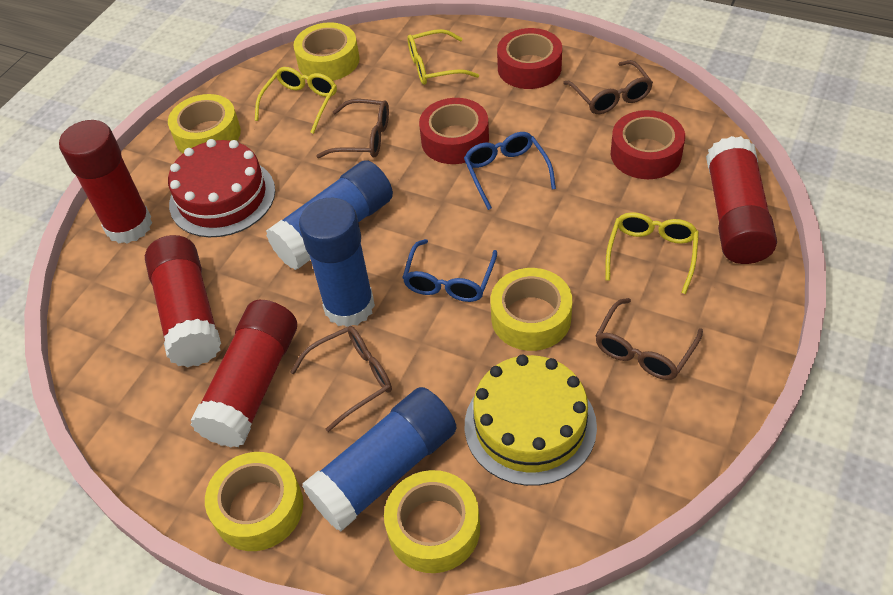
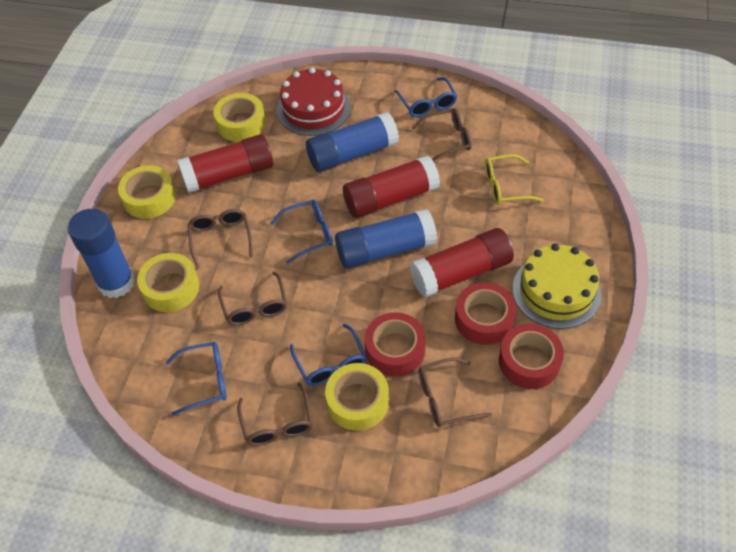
blue glasses: [402,239,497,302] [464,132,556,210] = 2 -> [166,342,227,416] [270,200,333,264] [290,324,366,386] [394,77,457,117] = 4
brown glasses: [290,326,392,432] [316,99,389,158] [563,60,653,114] [596,298,703,380] = 4 -> [188,209,253,269] [218,272,287,325] [237,383,313,446] [412,108,472,161] [418,358,492,427] = 5
red glue stick: [59,120,152,244] [145,235,221,367] [190,300,297,447] [706,136,777,264] = 4 -> [177,134,273,193] [343,155,440,218] [410,228,514,298] = 3
yellow glasses: [255,67,337,134] [407,29,479,85] [605,212,699,294] = 3 -> [485,154,544,205] = 1
yellow tape: [168,94,241,154] [205,452,303,551] [293,22,360,81] [384,470,480,573] [491,268,572,351] = 5 -> [118,165,176,219] [137,253,199,312] [213,93,266,142] [325,363,389,431] = 4

